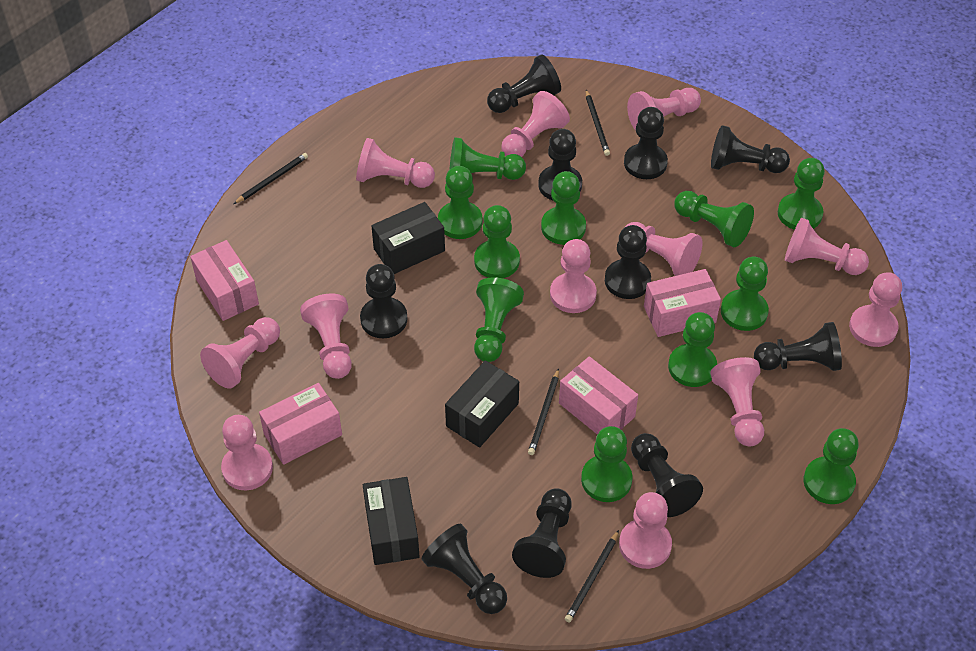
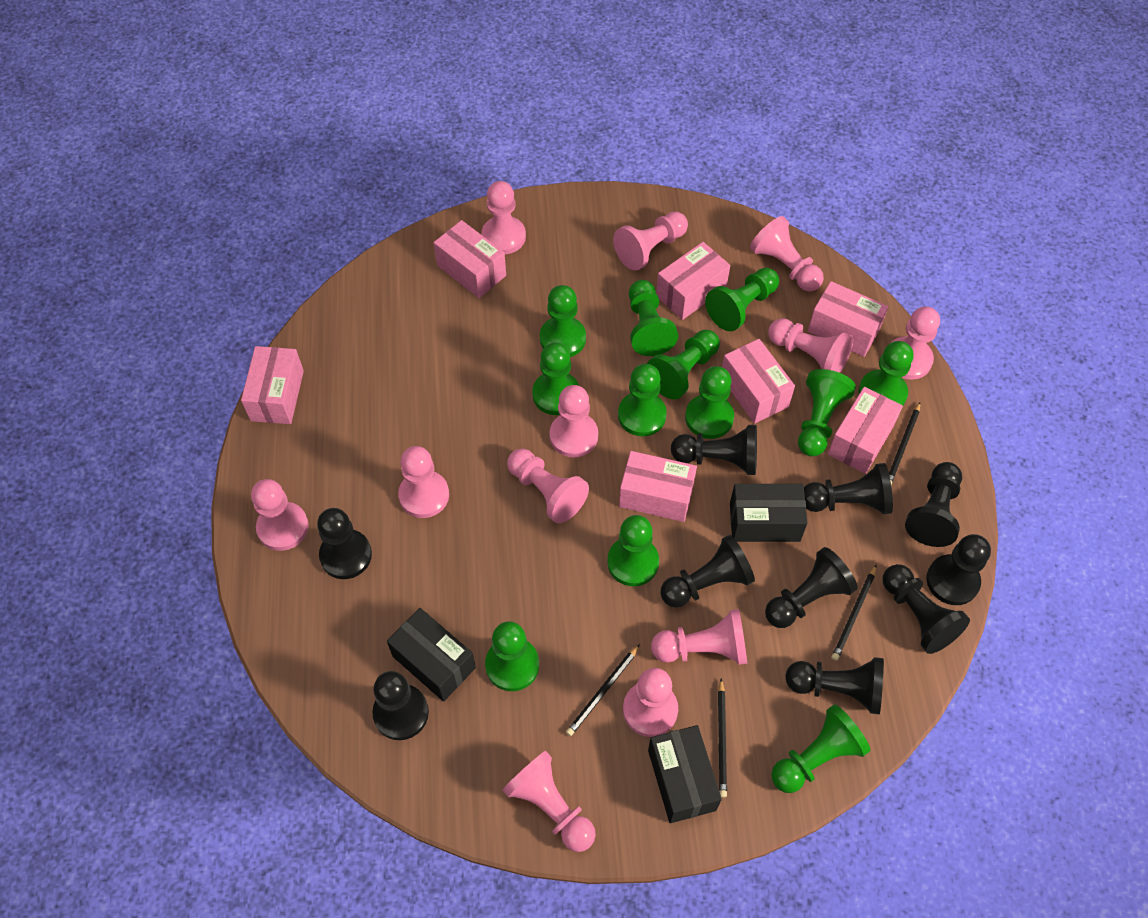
green pawn: [438,166,483,239] [449,137,526,180] [474,205,520,278] [474,277,524,362] [541,171,586,245] [581,426,632,502] [668,312,717,387] [674,191,754,247] [721,256,769,331] [778,158,825,230] [803,428,859,504] = 11 -> [485,621,539,691] [532,342,579,415] [540,285,586,357] [607,515,659,586] [618,364,667,436] [629,280,678,356] [647,330,720,399] [685,366,734,439] [705,268,779,331] [771,704,871,793] [798,369,856,456] [858,341,914,405] = 12
pink box: [190,240,259,321] [259,383,342,465] [559,356,638,435] [644,269,721,337] = 4 -> [241,346,304,424] [434,220,506,298] [619,451,697,522] [656,242,730,320] [722,339,795,424] [808,281,888,357] [828,387,903,474] = 7

